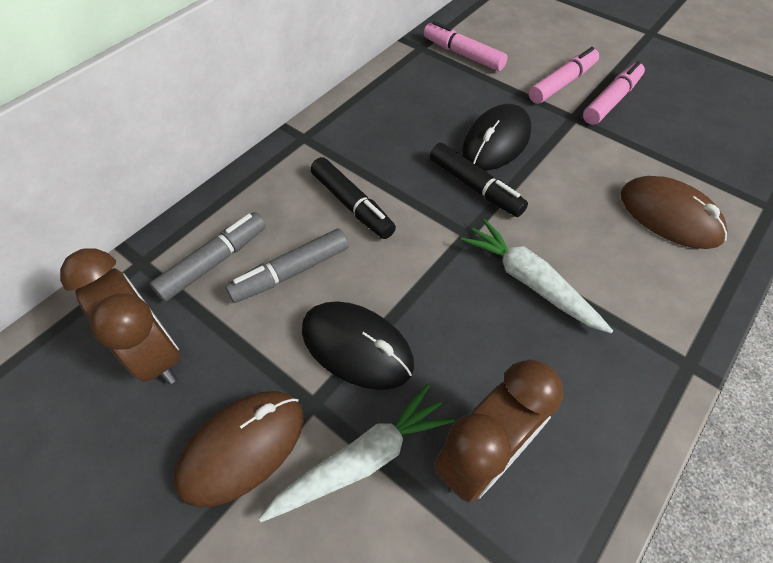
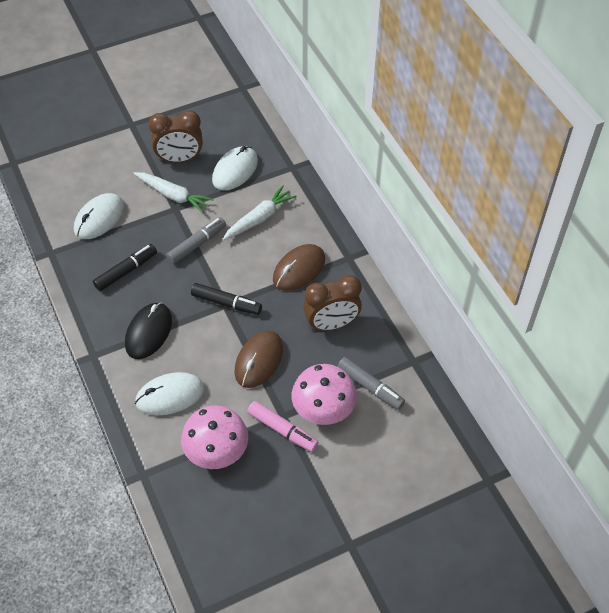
black mouse: [302,301,414,390] [462,104,531,170] = 2 -> [125,302,172,359] = 1
pink marker: [424,21,508,71] [529,47,599,104] [583,61,645,125] = 3 -> [247,401,319,452] = 1
pink mushroom: none = 0 -> [181,405,248,469] [292,364,357,425] = 2
white mouse: none = 0 -> [74,193,124,239] [135,372,205,416] [212,146,258,190] = 3

